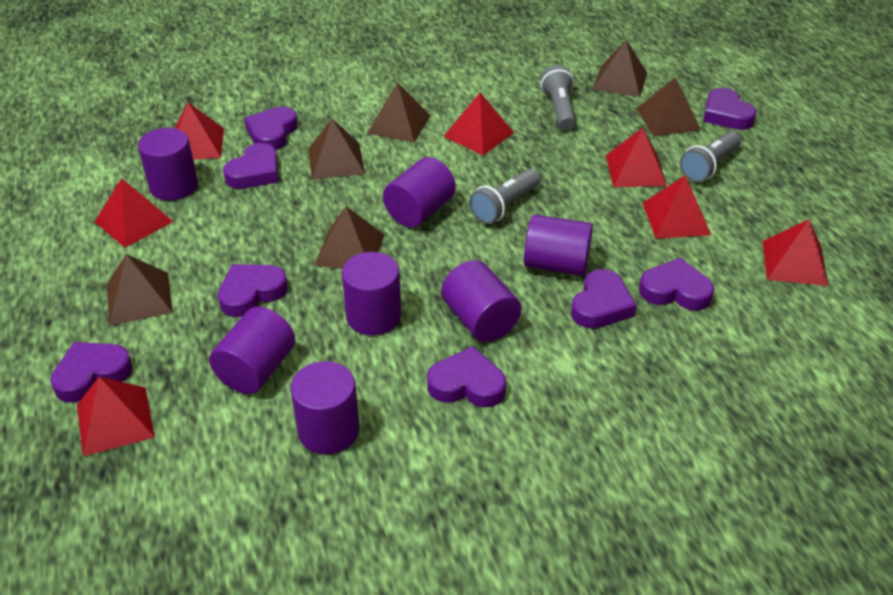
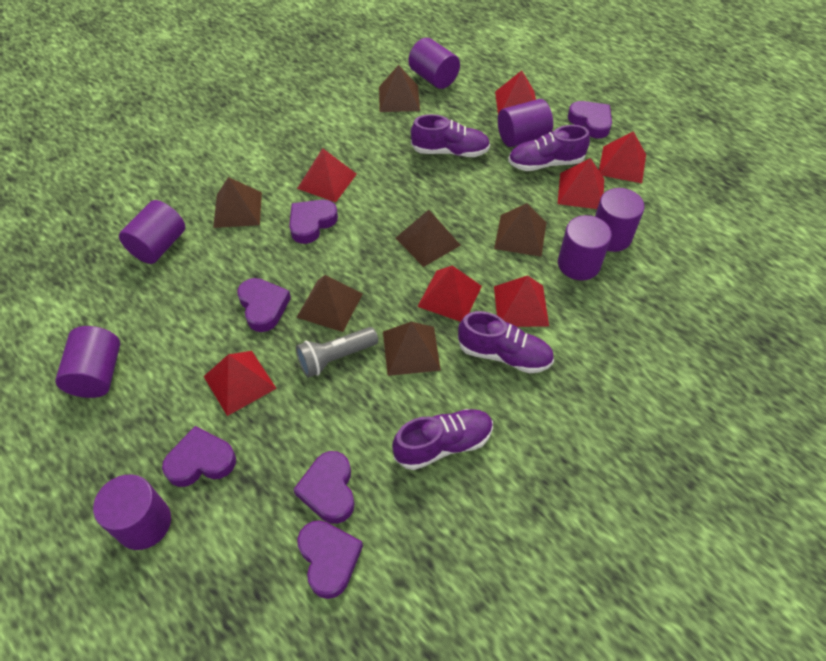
grey flashlight: [469,169,540,224] [541,65,576,131] [680,131,741,182] = 3 -> [296,327,378,378] = 1
purple heart: [50,342,133,403] [218,264,288,317] [223,143,279,189] [244,107,298,150] [427,346,506,407] [571,269,637,329] [639,258,714,310] [703,88,756,130] = 8 -> [162,426,236,487] [237,278,291,332] [289,200,338,244] [293,451,355,524] [297,520,363,599] [568,101,612,139] = 6
purple shoe: none = 0 -> [392,409,493,470] [411,114,490,157] [458,311,554,373] [508,125,590,171] = 4

